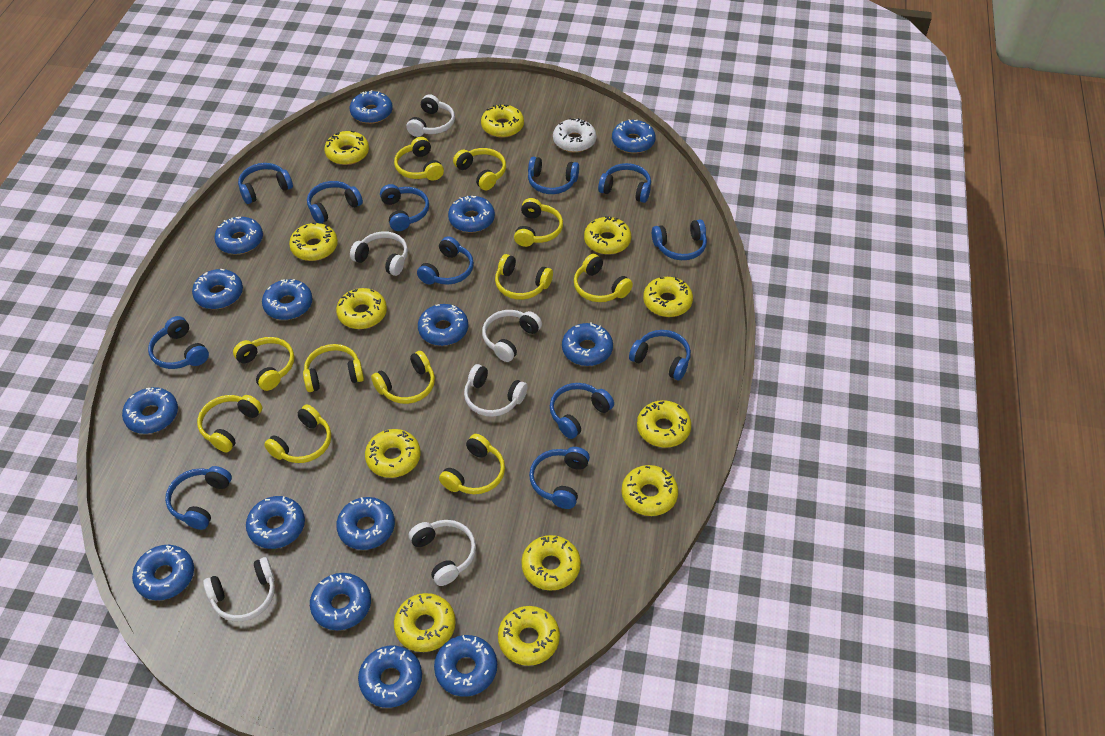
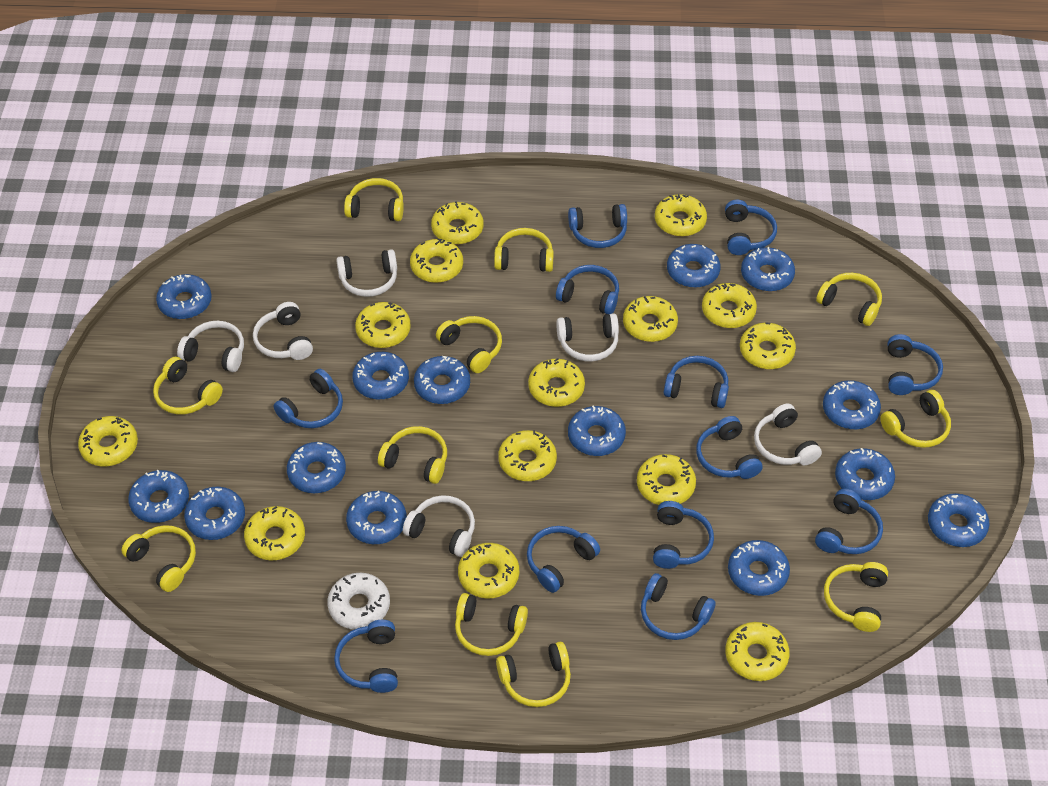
blue donut: [122,387,178,434] [132,545,194,600] [192,269,243,309] [214,217,263,254] [246,496,305,549] [262,279,313,320] [310,573,371,630] [336,497,395,550] [350,90,393,124] [358,646,422,708] [418,304,468,346] [434,635,497,697] [448,196,495,233] [562,322,613,366] [612,119,656,153] = 15 -> [128,470,189,523] [156,274,212,319] [184,487,245,540] [287,442,346,493] [346,491,407,544] [352,352,409,400] [414,356,470,404] [568,405,626,456] [667,244,721,288] [728,540,790,596] [741,247,795,291] [823,380,881,429] [835,448,895,500] [928,493,990,547] = 14
yellow donut: [289,223,338,261] [324,131,369,165] [336,288,387,329] [365,429,421,478] [394,593,456,652] [481,104,524,138] [498,606,560,666] [521,535,581,591] [584,216,631,254] [622,465,678,516] [637,400,691,448] [643,277,693,317] = 12 -> [78,416,138,466] [244,506,305,561] [355,302,411,348] [410,239,463,283] [431,201,484,244] [458,543,519,598] [498,430,557,481] [528,358,585,407] [623,296,678,342] [637,454,696,505] [655,194,707,237] [702,283,757,328] [725,622,790,681] [740,322,796,369] = 14

